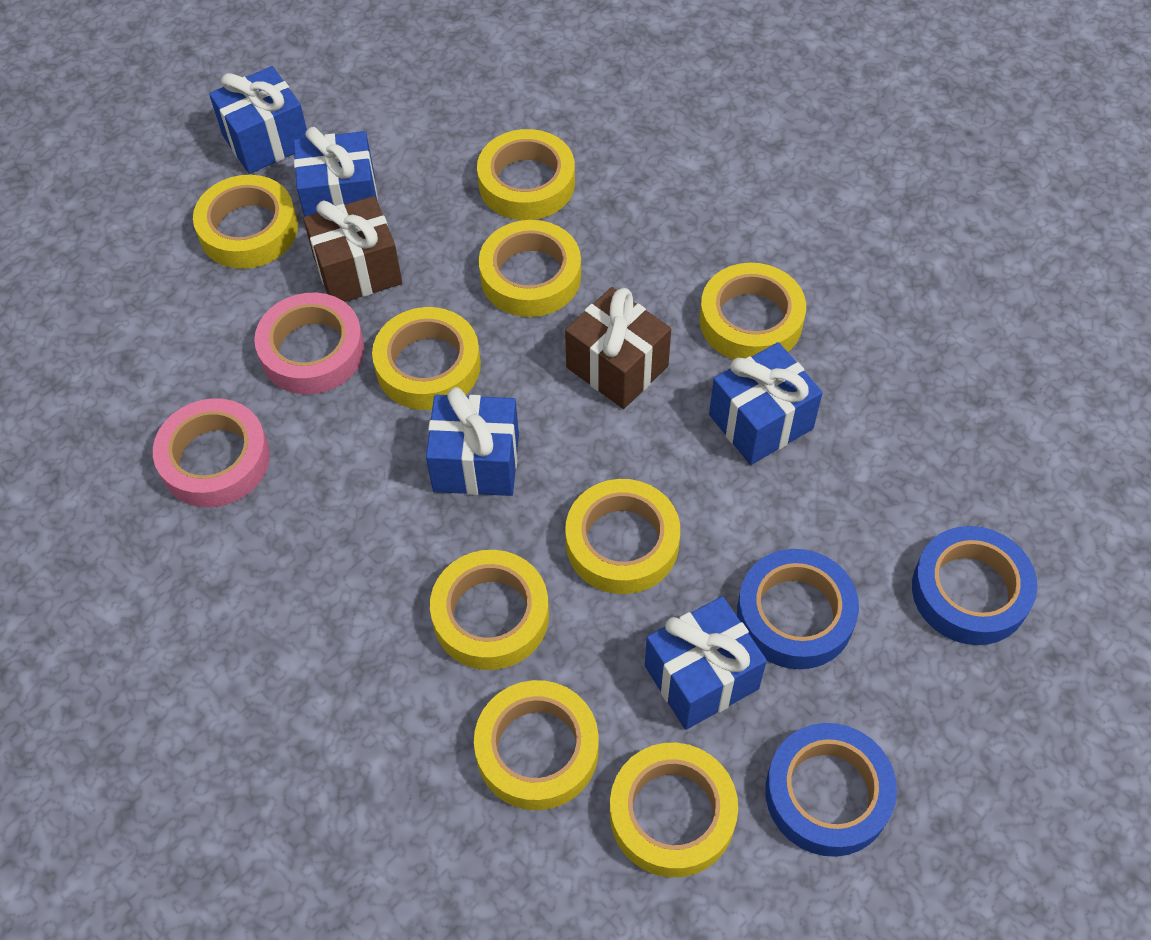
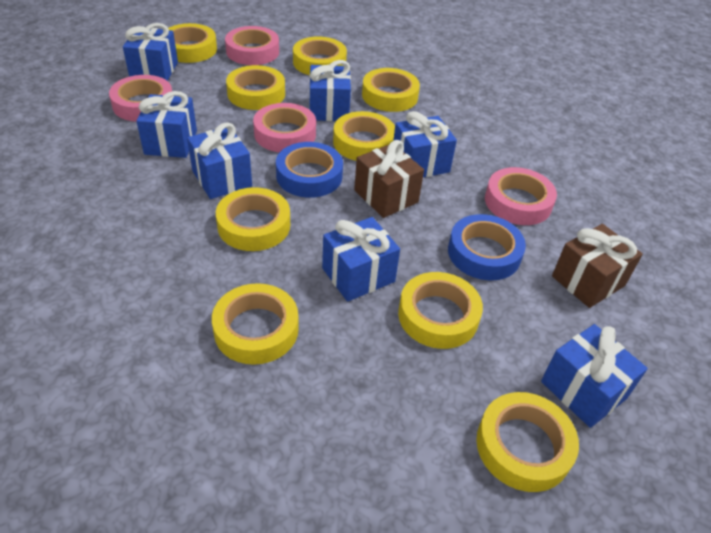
blue gift: [209,66,307,174] [294,127,378,217] [426,387,519,496] [645,596,767,730] [709,342,823,465] = 5 -> [123,23,178,81] [136,91,197,158] [187,122,252,199] [309,60,351,121] [322,217,400,302] [393,111,457,177] [541,324,648,428] = 7
blue tape: [737,549,859,669] [765,723,897,857] [912,526,1037,645] = 3 -> [276,142,343,198] [448,214,526,281] = 2
pink tape: [153,398,270,507] [254,293,364,394] = 2 -> [109,75,172,122] [225,26,279,65] [253,103,316,152] [485,167,557,225] = 4

